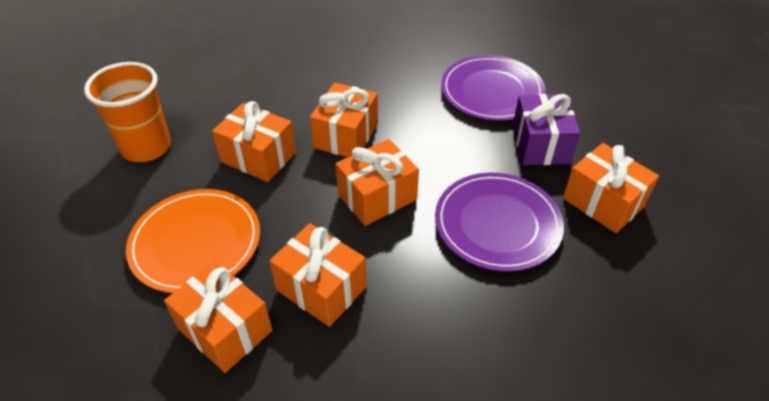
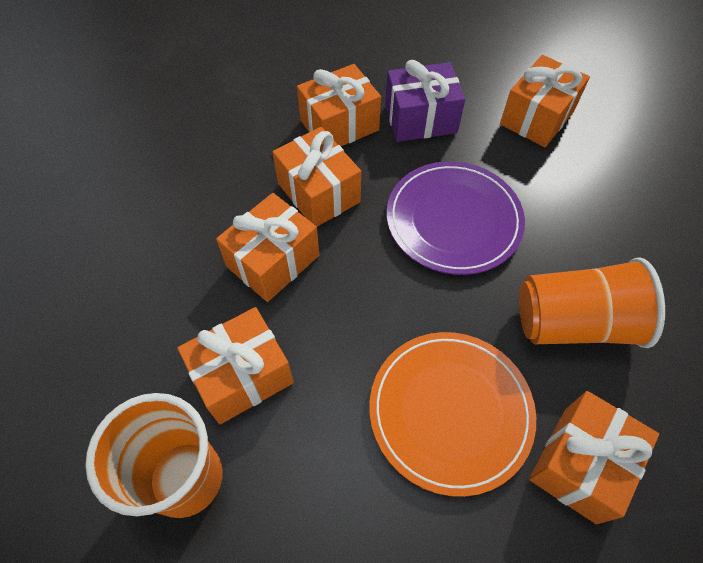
orange cup: [84,62,171,162] = 1 -> [85,393,223,518] [519,257,665,348] = 2
purple plate: [435,173,564,272] [441,55,545,121] = 2 -> [387,161,525,275] = 1

